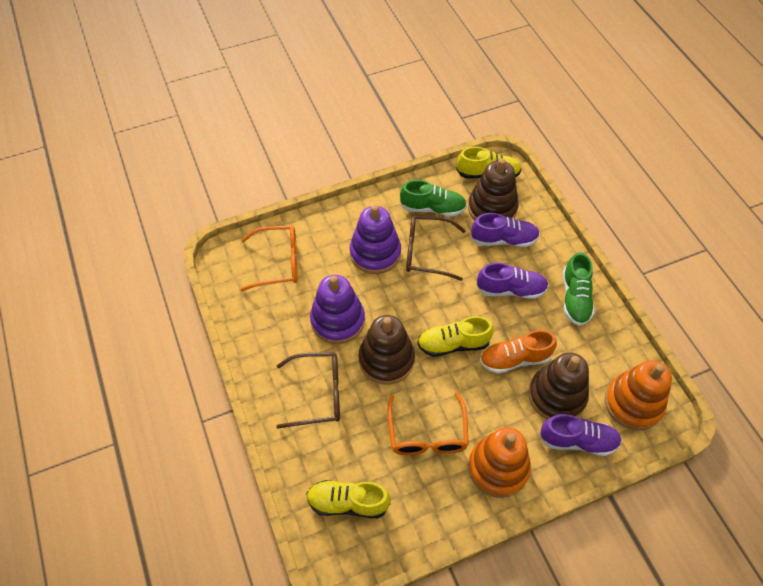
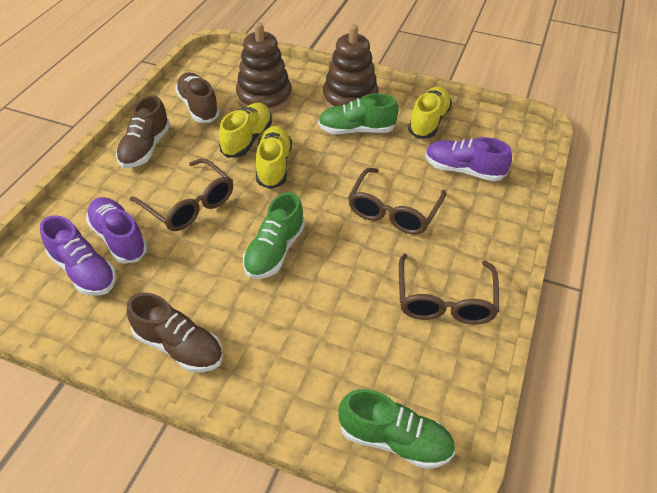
brown glasses: [276,352,340,429] [406,215,466,281] = 2 -> [130,158,233,231] [348,168,446,235] [399,253,499,324] = 3
brown shoe: none = 0 -> [116,95,170,168] [127,293,223,373] [175,72,220,123] = 3
brown stacking toy: [359,315,415,385] [468,158,519,220] [528,352,589,419] = 3 -> [236,22,292,113] [323,24,378,108] = 2
green shoe: [400,180,467,216] [563,252,594,326] = 2 -> [243,192,305,279] [318,94,398,134] [338,389,455,469] = 3
orange glasses: [240,226,298,291] [388,392,469,455] = 2 -> none = 0
orange shoe: [480,330,557,374] = 1 -> none = 0
orange stacking toy: [468,427,531,498] [605,360,672,430] = 2 -> none = 0
purple stacking toy: [310,275,365,344] [350,205,401,274] = 2 -> none = 0

